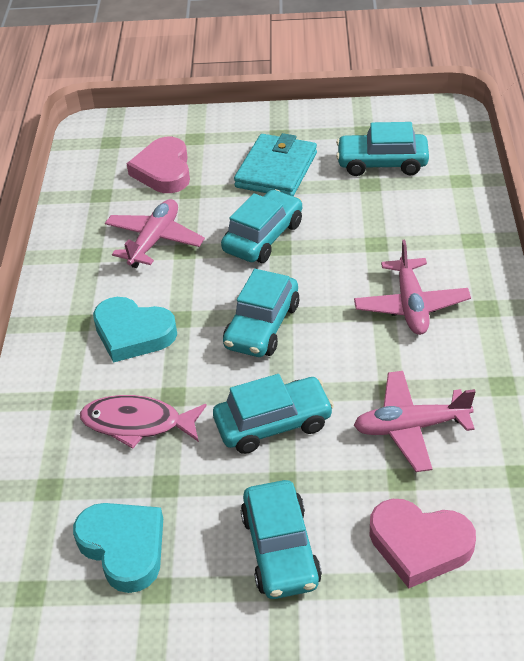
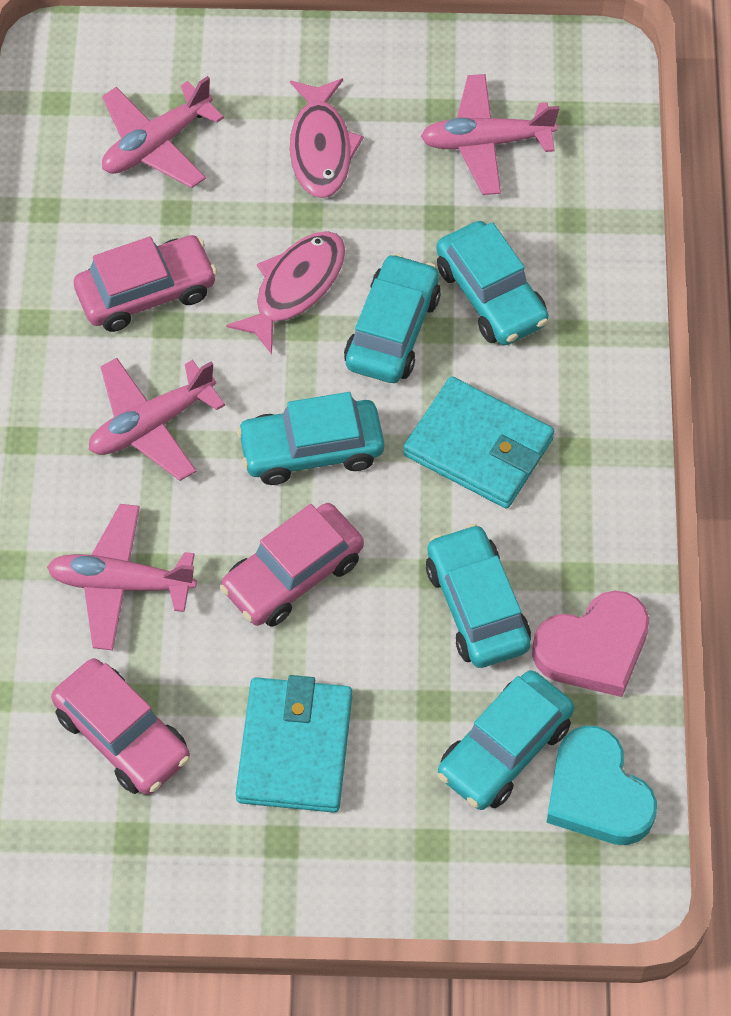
pink car: none = 0 -> [51,658,190,795] [74,235,217,332] [220,503,364,627] = 3
pink fish: [80,395,207,449] = 1 -> [226,231,345,354] [290,78,364,198] = 2
pink heart: [127,137,190,193] [370,499,476,588] = 2 -> [532,591,649,697] = 1
pink plane: [105,199,205,268] [354,240,471,335] [354,371,476,472] = 3 -> [47,504,197,650] [89,358,225,481] [102,76,224,188] [421,74,559,195] = 4
turquoise heart: [73,503,163,593] [93,297,177,363] = 2 -> [546,726,657,845] = 1
turquoise wallet: [234,133,317,196] = 1 -> [236,675,352,813] [403,377,554,509] = 2

